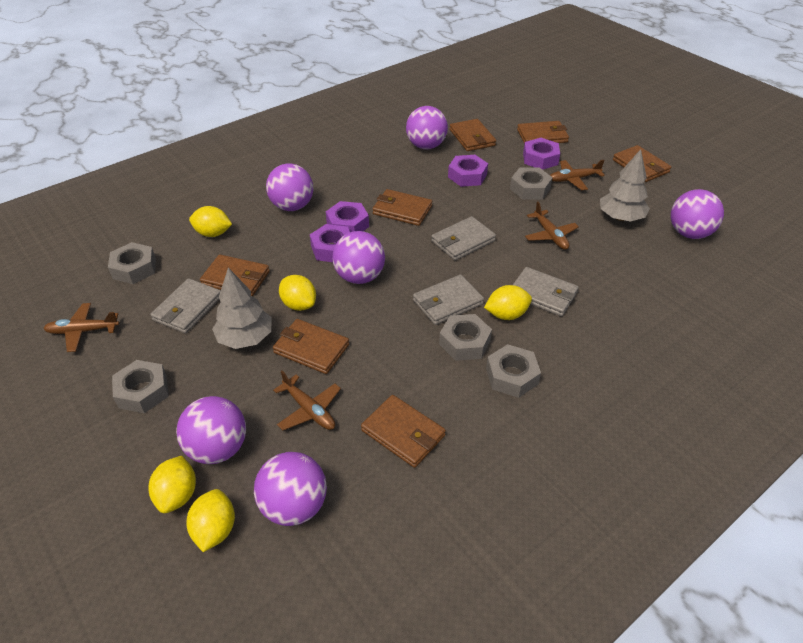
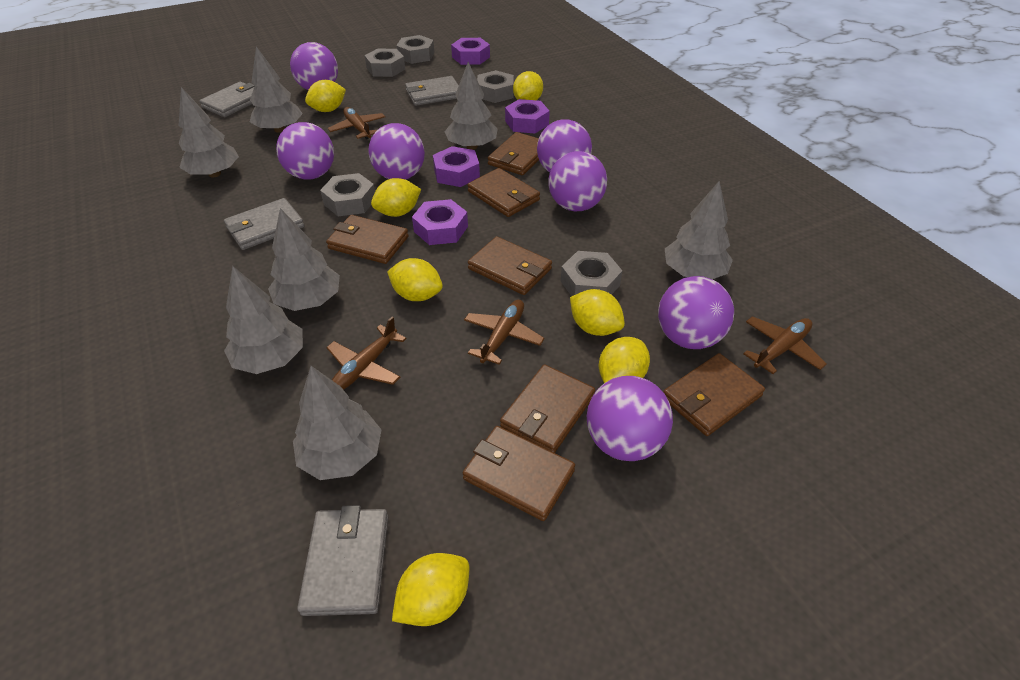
grey tree: [212,268,272,349] [600,149,650,222] = 2 -> [178,87,239,177] [224,266,303,374] [250,46,303,133] [268,208,340,311] [293,366,382,480] [445,62,498,150] [665,181,733,279] = 7
purple ball: [176,396,246,464] [254,452,327,526] [266,164,313,211] [332,231,385,284] [406,106,448,149] [671,189,724,239] = 6 -> [276,122,334,180] [290,42,338,90] [368,123,425,180] [537,119,592,172] [548,151,607,211] [587,376,673,461] [658,276,734,349] = 7
yellow lemon: [149,456,196,513] [186,489,235,552] [189,206,232,237] [279,275,316,311] [484,285,532,320] = 5 -> [305,80,346,112] [371,178,421,217] [387,258,443,301] [392,553,469,626] [513,71,543,100] [570,289,625,336] [598,337,650,383] = 7

